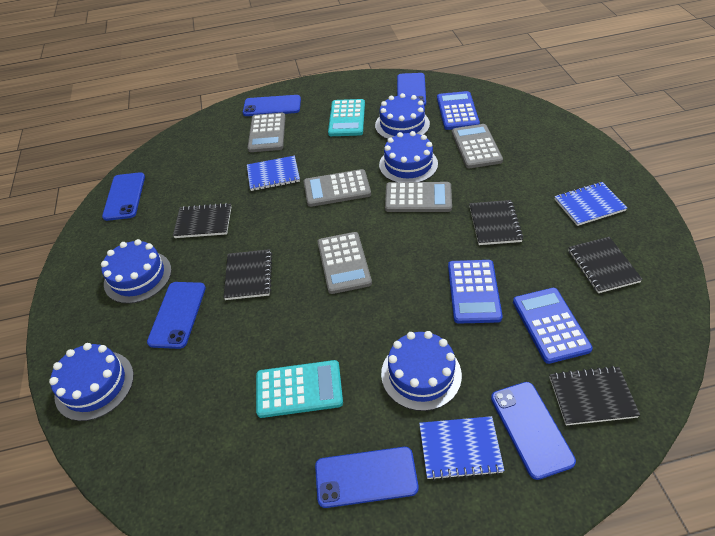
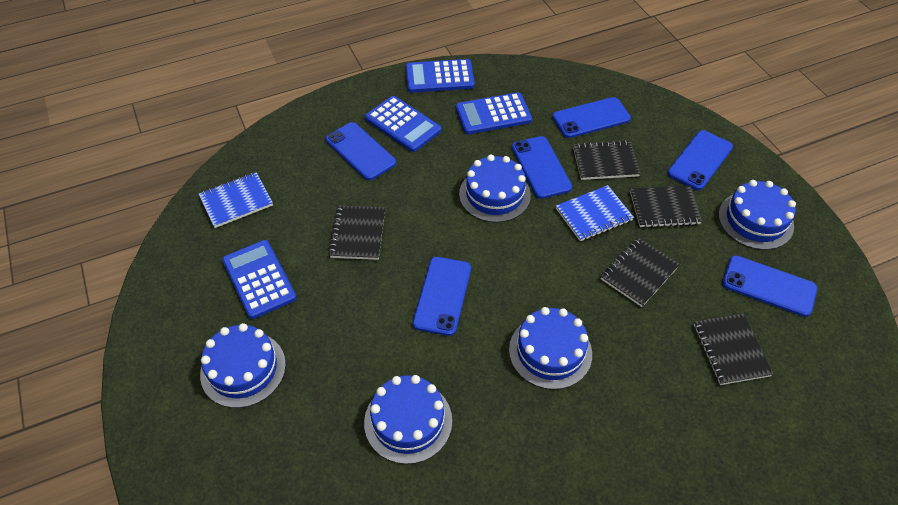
blue calculator: [437,91,480,130] [448,260,503,324] [513,288,593,364] = 3 -> [222,240,297,319] [365,96,441,152] [406,59,475,93] [456,92,532,134] = 4
blue notebook: [247,156,300,191] [419,416,505,480] [555,182,627,226] = 3 -> [199,172,273,228] [556,185,634,241] = 2
grey calculator: [248,113,286,152] [304,169,371,207] [318,232,372,294] [385,182,452,212] [452,124,503,168] = 5 -> none = 0
turquoise calculator: [256,360,343,418] [328,99,365,136] = 2 -> none = 0

